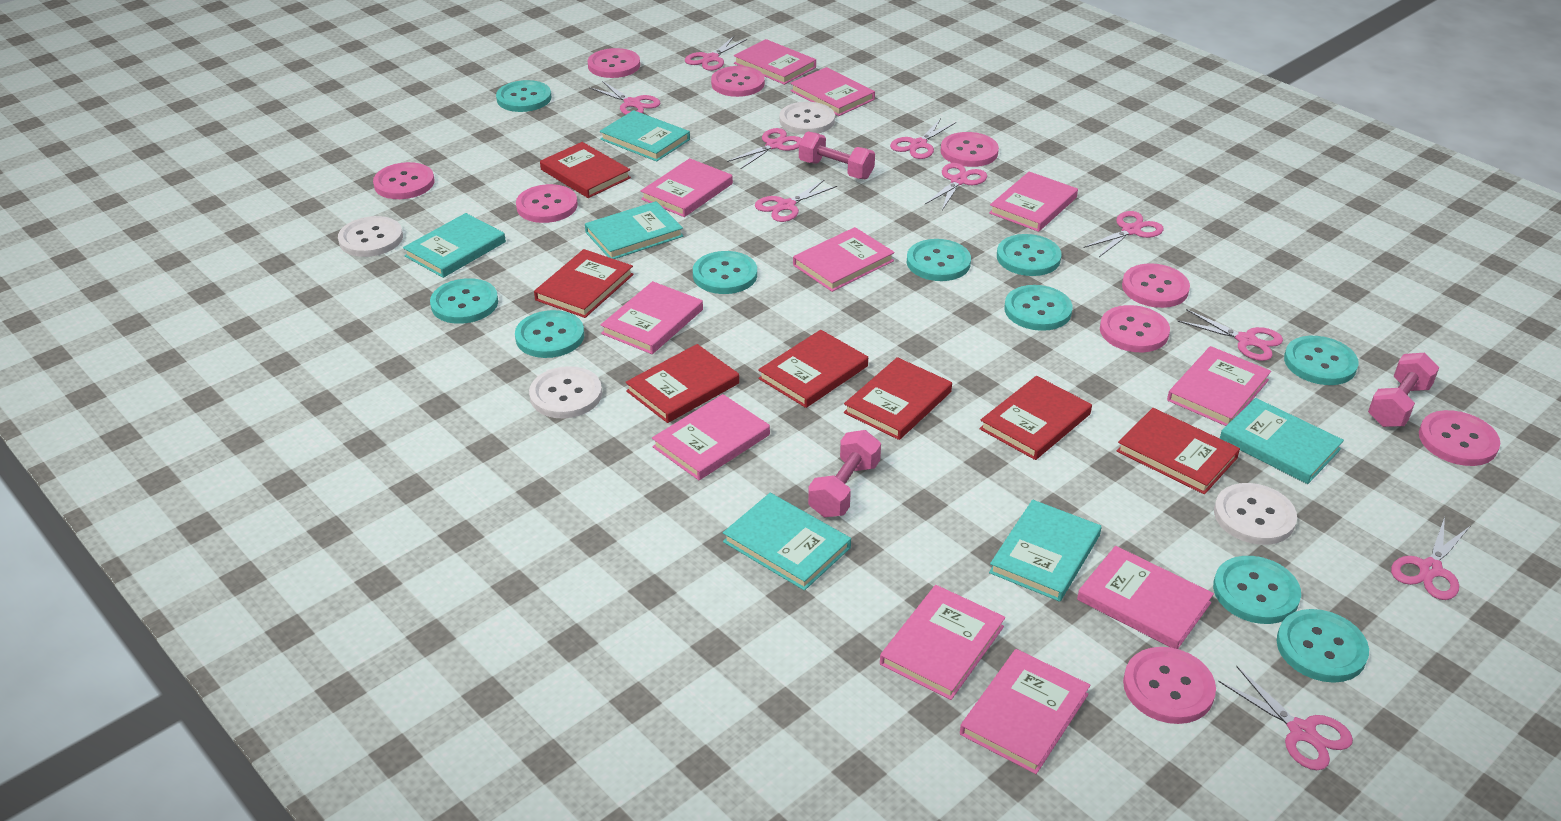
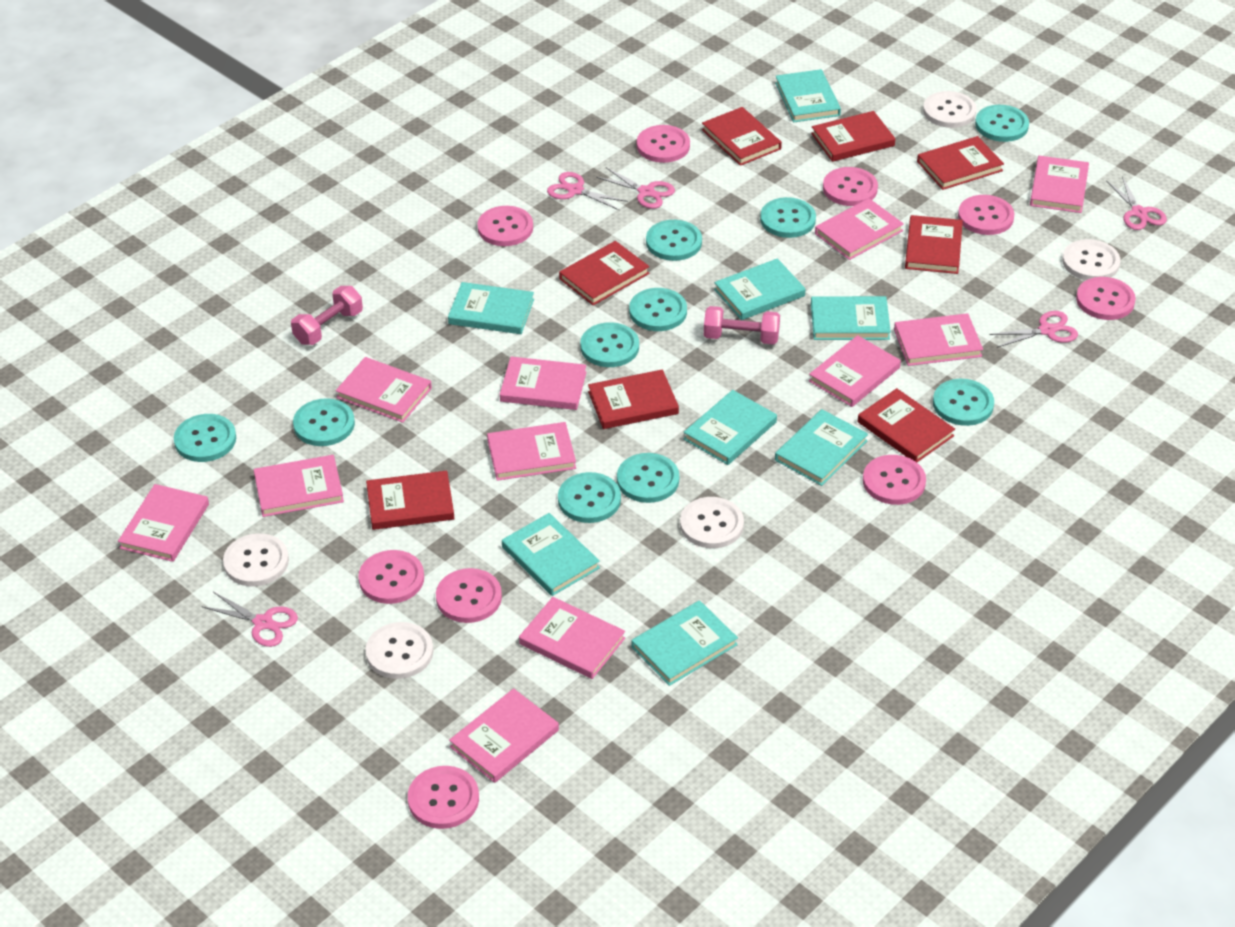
pink dumbbell: [799,132,875,179] [808,430,881,518] [1368,353,1439,427] = 3 -> [291,286,363,345] [704,306,780,345] = 2
pink scissors: [589,81,660,115] [685,36,747,71] [727,128,802,170] [755,180,837,222] [890,118,956,159] [925,163,987,210] [1083,211,1164,257] [1177,309,1283,361] [1218,666,1353,770] [1391,517,1470,600] = 10 -> [201,592,298,647] [547,172,628,211] [596,167,675,209] [989,311,1078,348] [1106,177,1167,230] = 5
red book: [534,249,634,318] [540,142,631,198] [626,344,739,423] [758,330,868,408] [844,357,952,440] [980,376,1092,460] [1117,408,1240,494] = 7 -> [366,471,454,530] [559,241,649,305] [588,370,679,429] [702,107,782,166] [811,111,895,162] [858,388,955,462] [905,215,963,274] [917,136,1004,190] = 8
turquoise book: [403,213,506,278] [585,201,683,259] [600,110,690,162] [723,493,851,591] [989,500,1101,602] [1220,398,1344,484] = 6 -> [448,282,534,334] [502,513,600,596] [631,600,738,686] [683,390,777,465] [714,258,806,320] [775,69,841,122] [775,409,868,486] [811,296,891,340] = 8
white button: [338,216,403,257] [529,366,602,418] [779,102,835,135] [1214,483,1297,545] = 4 -> [223,533,289,586] [366,622,433,679] [680,497,744,548] [923,91,977,128] [1062,239,1120,280] = 5

